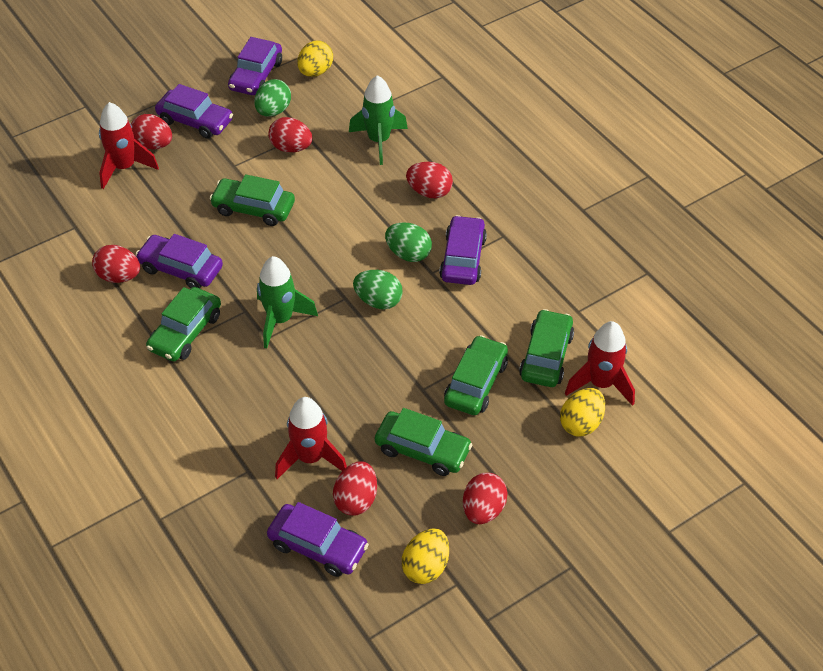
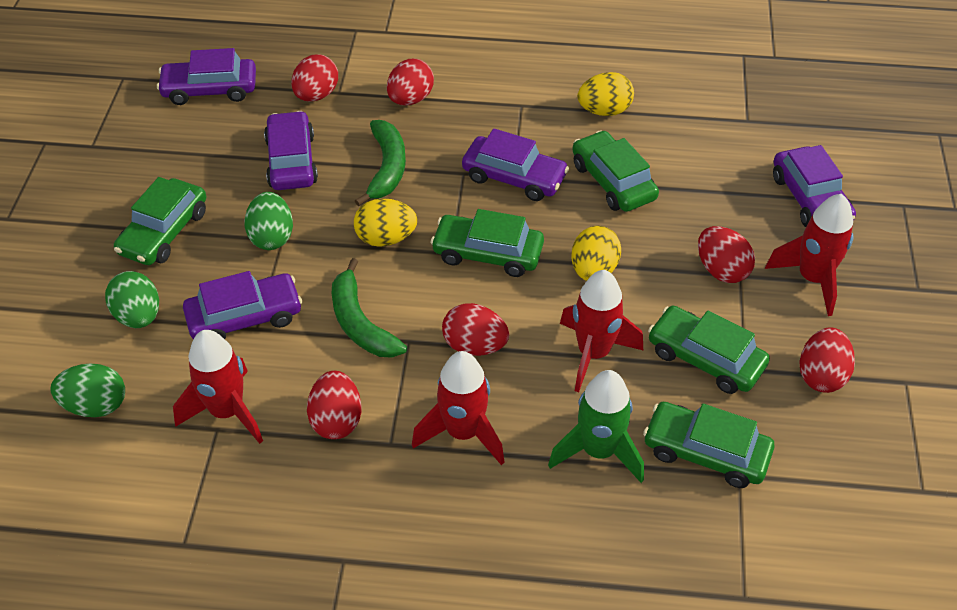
green banana: none = 0 -> [332,258,407,358] [355,120,406,206] = 2
green rocket: [257,256,318,348] [349,75,408,165] = 2 -> [548,370,644,483] = 1
red rocket: [99,102,159,189] [275,397,347,479] [565,321,635,406] = 3 -> [173,330,263,444] [412,351,504,465] [560,270,643,392] [765,194,854,316] = 4

